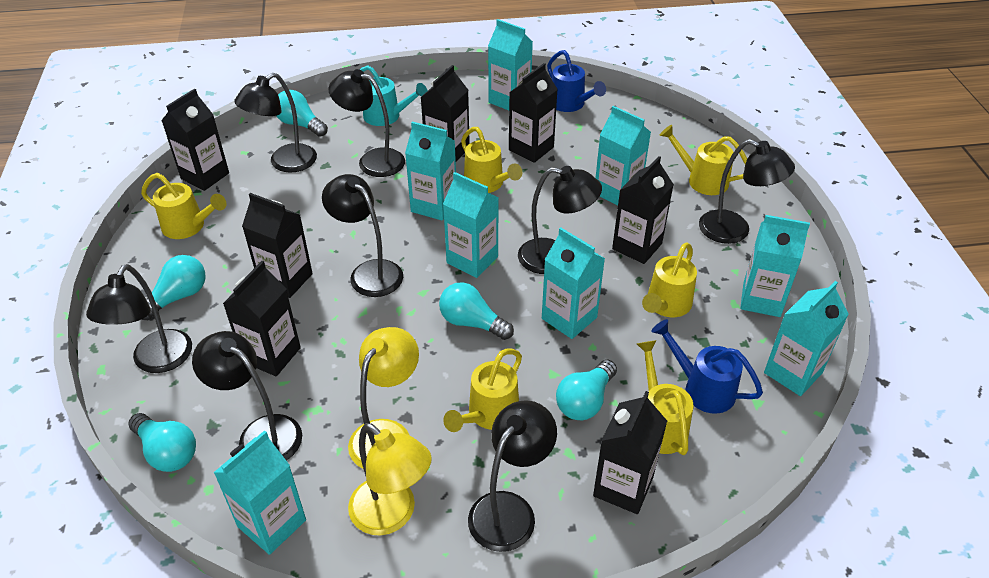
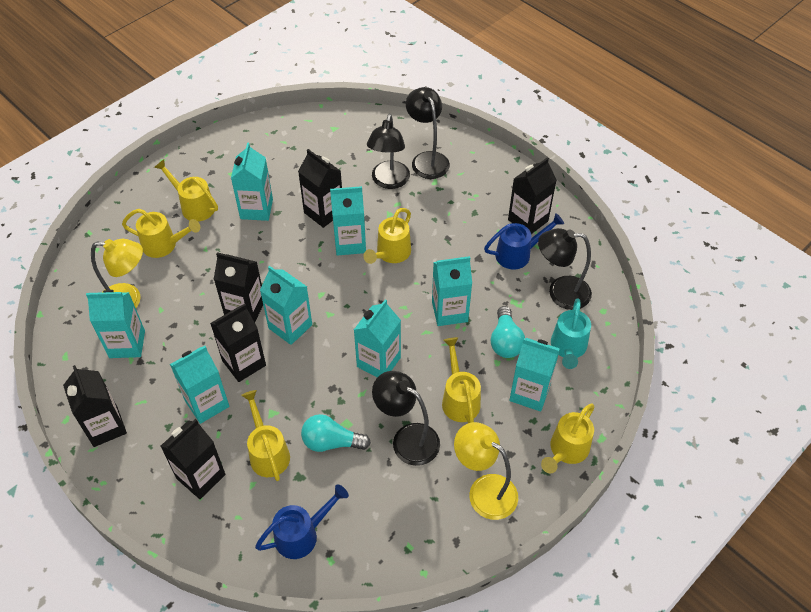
black carton: [161,88,229,191] [223,261,301,376] [242,193,313,298] [420,65,470,162] [509,63,558,163] [593,391,667,514] [612,156,674,264] = 7 -> [63,365,127,447] [160,419,226,499] [210,304,266,382] [214,252,263,322] [298,149,342,228] [508,157,557,234] = 6
black lamp: [86,264,192,373] [192,331,302,461] [234,73,317,173] [322,174,403,297] [329,69,405,177] [468,400,557,552] [518,166,602,274] [699,139,795,244] = 8 -> [367,114,410,189] [372,371,440,466] [406,87,450,179] [538,228,592,310] = 4
turquoise light bulb: [128,413,196,472] [141,255,206,320] [277,90,328,137] [439,282,514,340] [556,360,617,420] = 5 -> [301,414,371,452] [491,306,525,358] = 2

